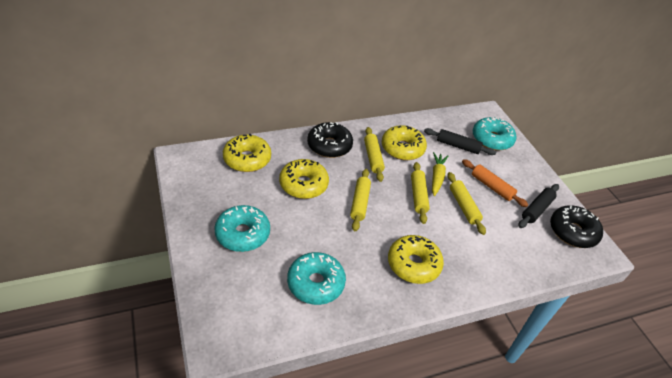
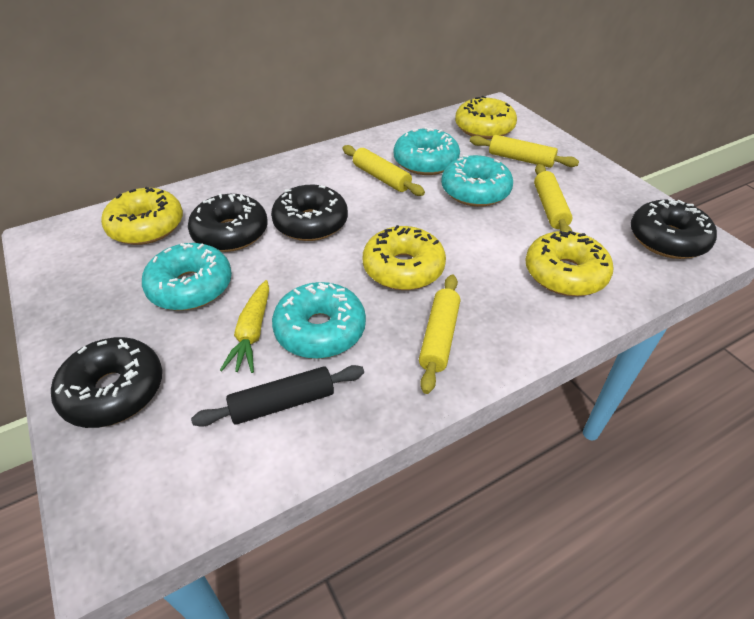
black donut: [307,122,353,158] [550,205,603,248] = 2 -> [51,337,162,428] [188,194,268,252] [271,185,348,241] [631,199,717,259] = 4
black rolling pin: [424,128,496,155] [519,184,559,228] = 2 -> [191,365,364,427] = 1
orange rolling pin: [462,159,528,207] = 1 -> none = 0
turquoise donut: [214,205,270,252] [287,252,346,305] [473,117,516,151] = 3 -> [142,243,232,311] [272,282,366,359] [394,127,460,175] [441,155,513,207] = 4

